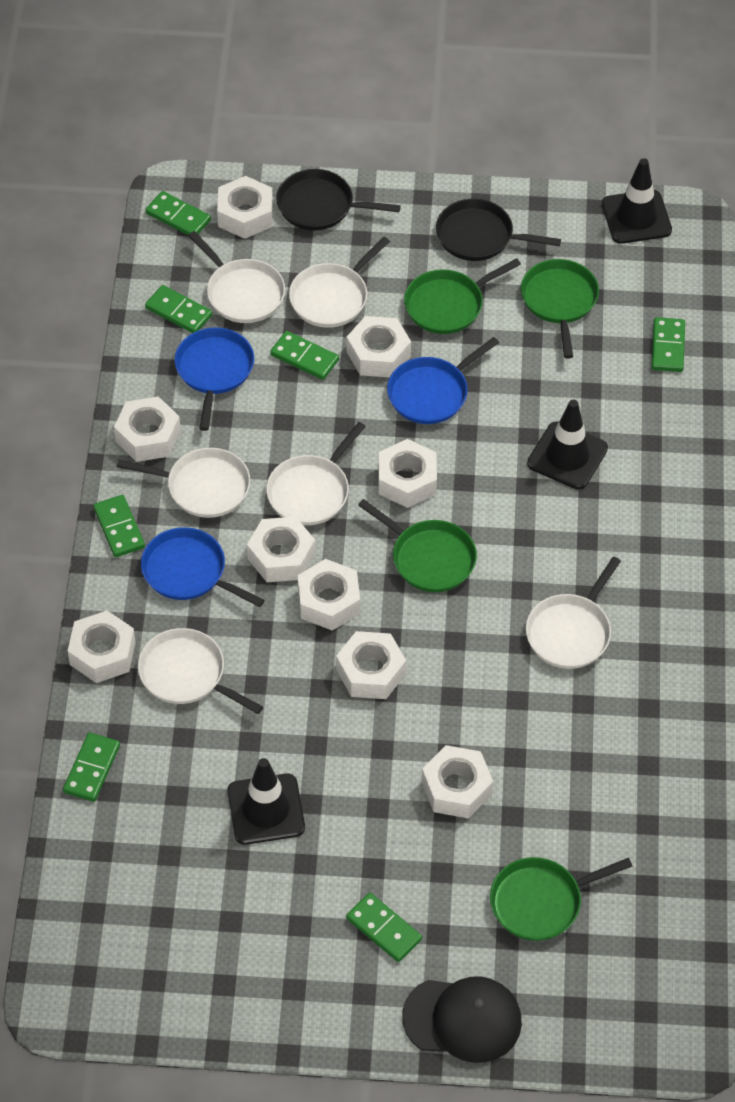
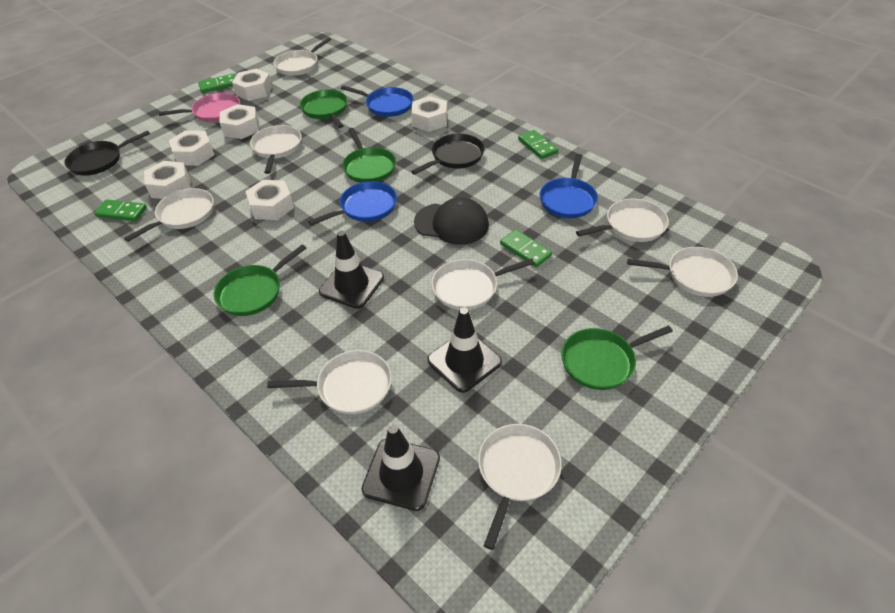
green domino: [63,732,120,802] [93,495,145,557] [145,191,211,235] [145,285,212,333] [270,331,339,380] [346,893,422,962] [652,317,685,372] = 7 -> [94,199,147,221] [198,74,235,93] [500,229,552,267] [518,130,558,159] = 4
pink pan: none = 0 -> [158,93,240,122] = 1
white nut: [68,611,136,683] [114,396,181,462] [217,176,273,239] [247,517,315,582] [298,559,360,630] [336,631,406,699] [347,316,411,377] [378,439,437,508] [422,745,493,819] = 9 -> [144,161,191,199] [169,130,215,166] [219,104,259,139] [232,69,272,101] [245,180,294,220] [411,96,447,132] = 6
white pan: [117,448,250,518] [138,628,263,714] [188,231,285,323] [266,422,366,525] [289,237,390,328] [526,557,621,669] = 6 -> [124,188,214,242] [250,125,302,174] [267,350,392,414] [274,37,331,76] [431,258,535,310] [478,424,562,550] [576,199,669,242] [627,247,738,297] = 8

